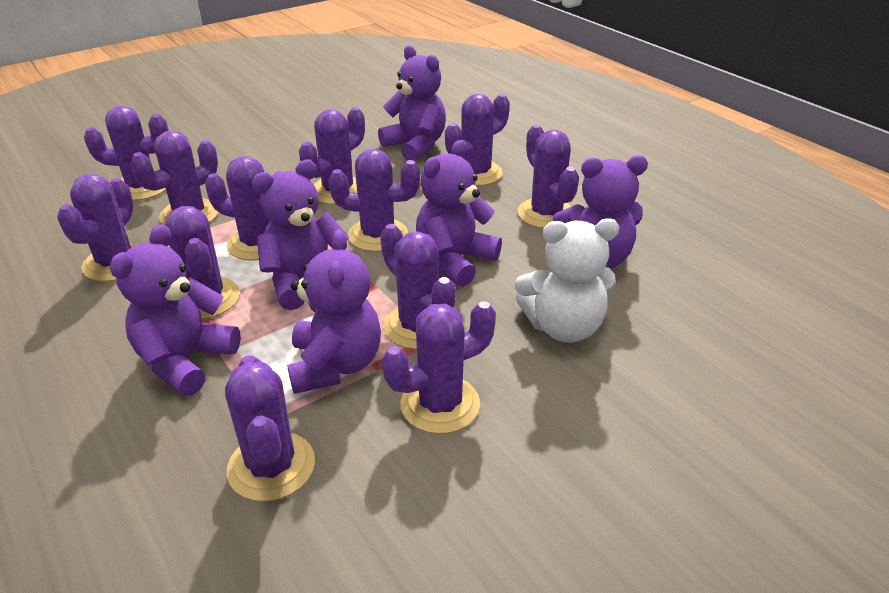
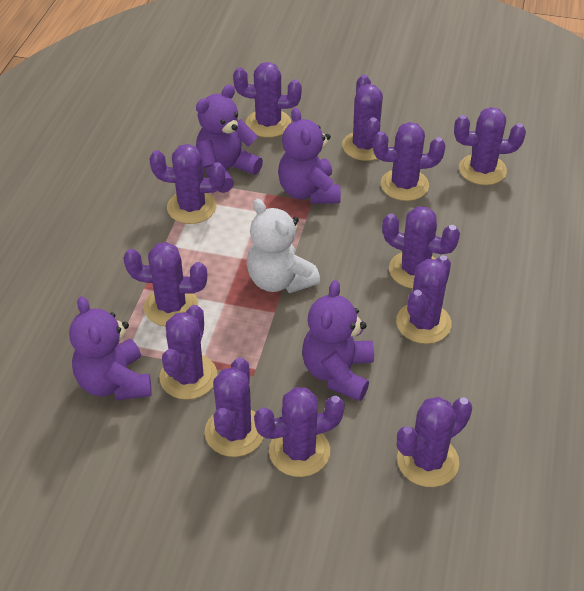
purple teddy bear: [110,224,241,396] [252,159,350,310] [287,229,381,394] [378,46,446,161] [416,140,502,287] [553,155,648,269] = 6 -> [69,296,152,400] [196,85,263,193] [278,108,341,204] [302,280,374,401] = 4

